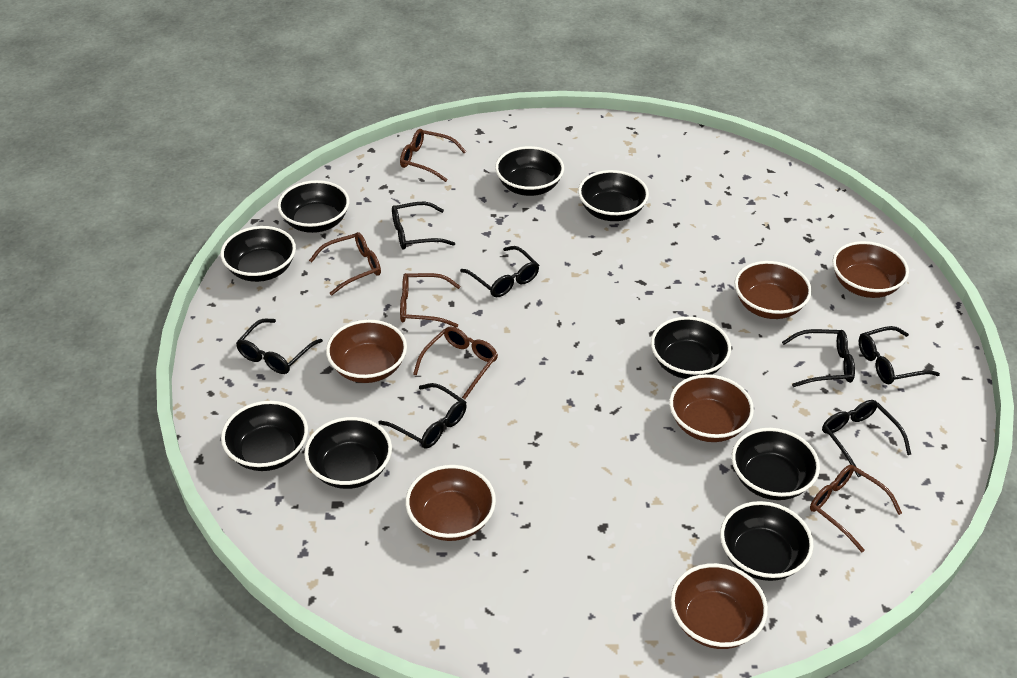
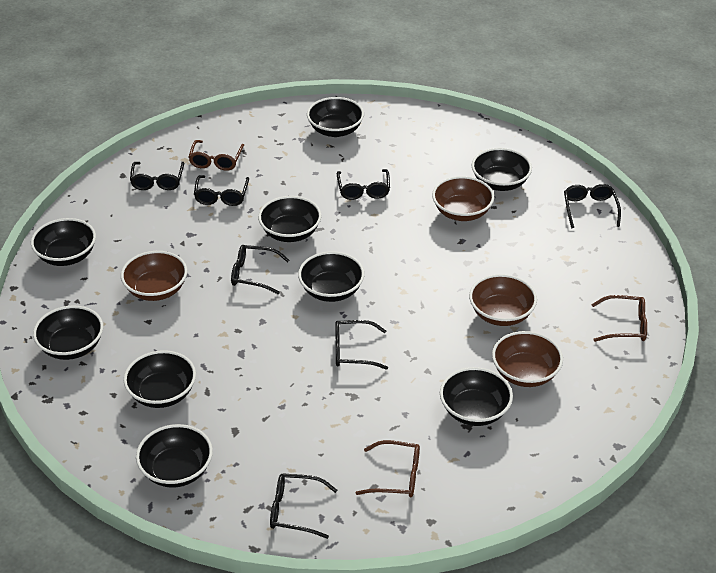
brown bowl: [326,320,407,383] [406,465,496,541] [669,374,754,442] [670,563,768,649] [734,261,812,319] [832,241,909,298] = 6 -> [121,251,187,301] [432,176,494,221] [469,274,537,326] [492,331,563,387] = 4
brown glasses: [309,232,381,296] [400,129,466,182] [400,273,460,328] [413,327,498,399] [810,465,902,552] = 5 -> [188,140,244,171] [356,440,420,497] [591,295,647,342] = 3

